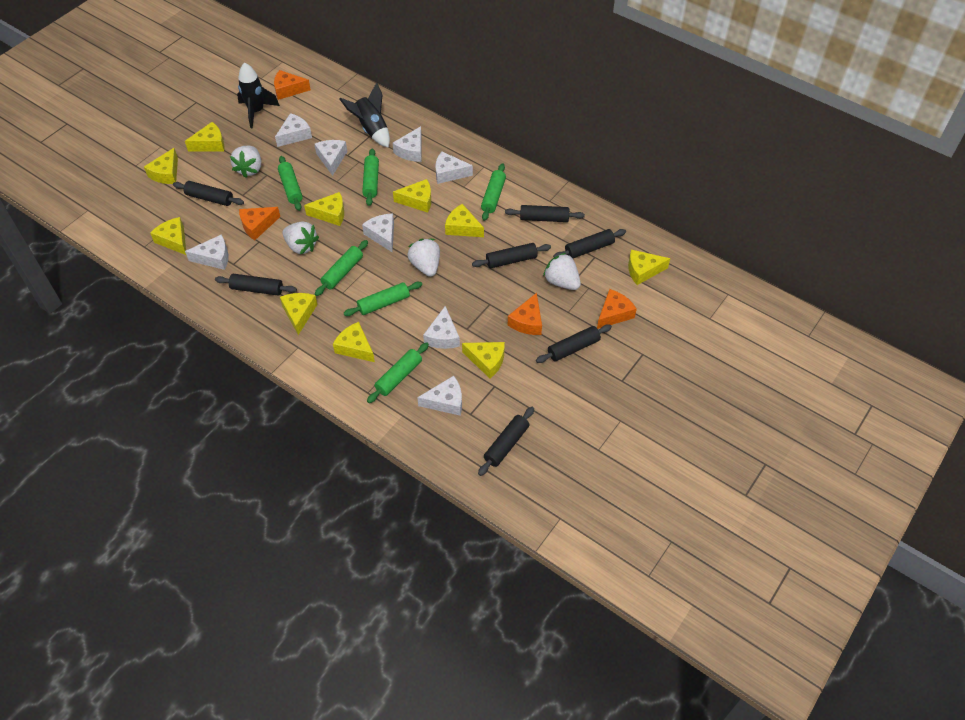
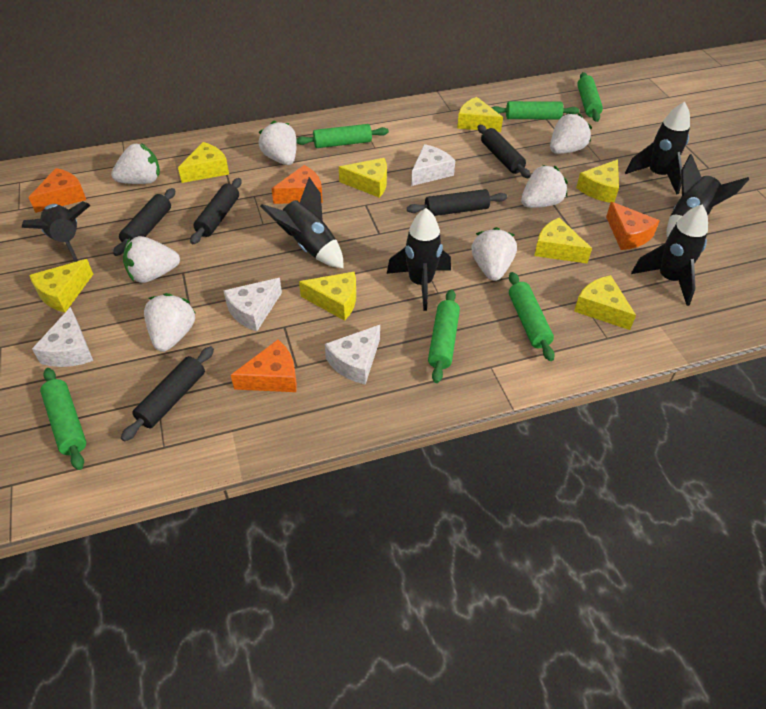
black rocket: [237,63,280,128] [340,82,390,148] = 2 -> [22,201,91,262] [260,177,343,268] [387,208,451,311] [625,102,690,195] [631,205,708,306] [666,154,749,238] = 6
black rolling pin: [173,181,244,206] [215,274,297,296] [472,243,551,268] [478,407,534,476] [505,205,585,222] [536,324,612,363] [553,229,626,258] = 7 -> [113,188,175,256] [121,346,214,442] [190,178,242,244] [407,189,507,216] [478,125,531,178] = 5
white cheese: [185,235,228,270] [275,113,312,147] [315,140,347,176] [362,214,394,253] [392,126,422,162] [417,376,462,416] [423,306,460,349] [436,152,473,184] = 8 -> [32,307,93,367] [223,278,282,331] [325,325,380,385] [411,144,455,186] = 4
white strawberry: [230,146,261,178] [282,222,319,254] [408,239,440,277] [543,253,581,290] = 4 -> [111,143,160,184] [123,236,180,283] [144,293,195,352] [259,121,297,165] [472,227,517,281] [521,165,568,208] [550,113,592,154] = 7
yellow cheese: [144,148,178,184] [150,217,186,255] [185,122,225,151] [280,293,317,335] [304,192,344,226] [333,322,375,362] [393,179,431,212] [445,204,484,237] [462,342,505,379] [628,249,670,285] = 10 -> [29,259,93,312] [178,142,229,183] [299,272,356,321] [339,158,387,198] [457,97,503,132] [534,217,592,264] [574,275,636,330] [576,160,619,203] = 8

